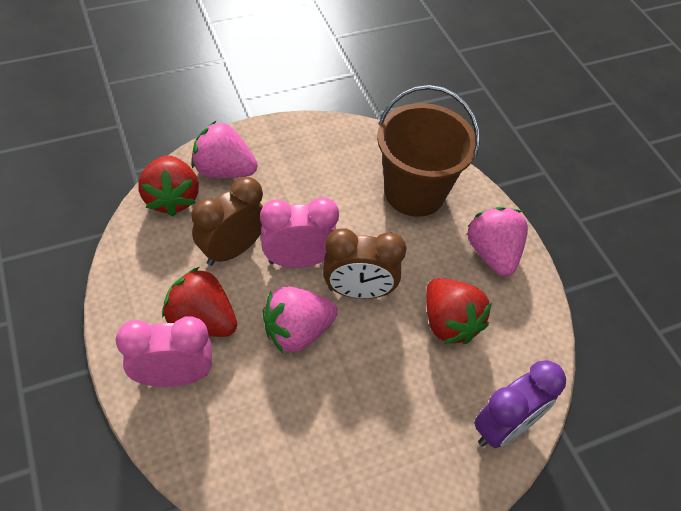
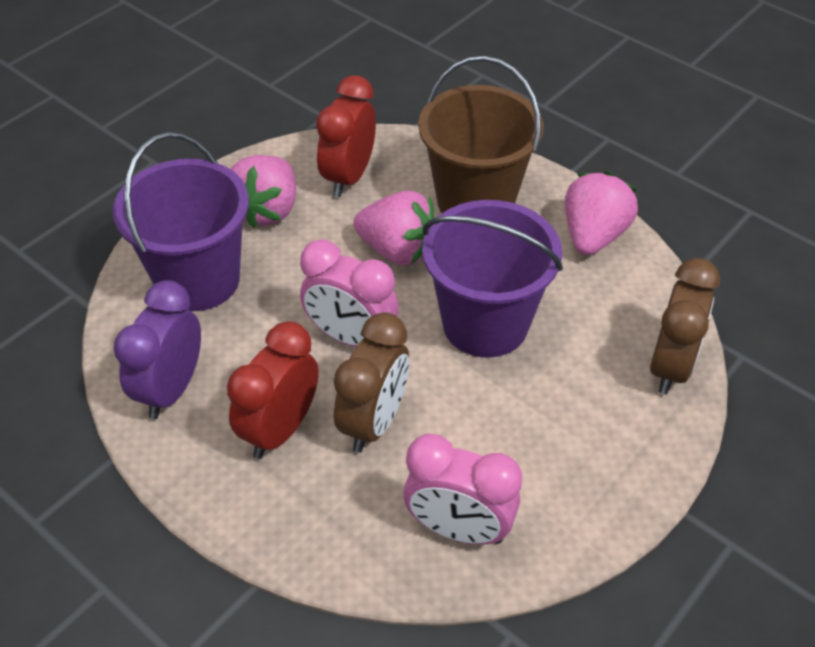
purple bucket: none = 0 -> [113,132,249,311] [422,200,563,358] = 2
red clock: none = 0 -> [227,321,319,459] [316,75,376,197] = 2
red strawberry: [138,156,199,216] [162,267,237,337] [426,278,492,344] = 3 -> none = 0

